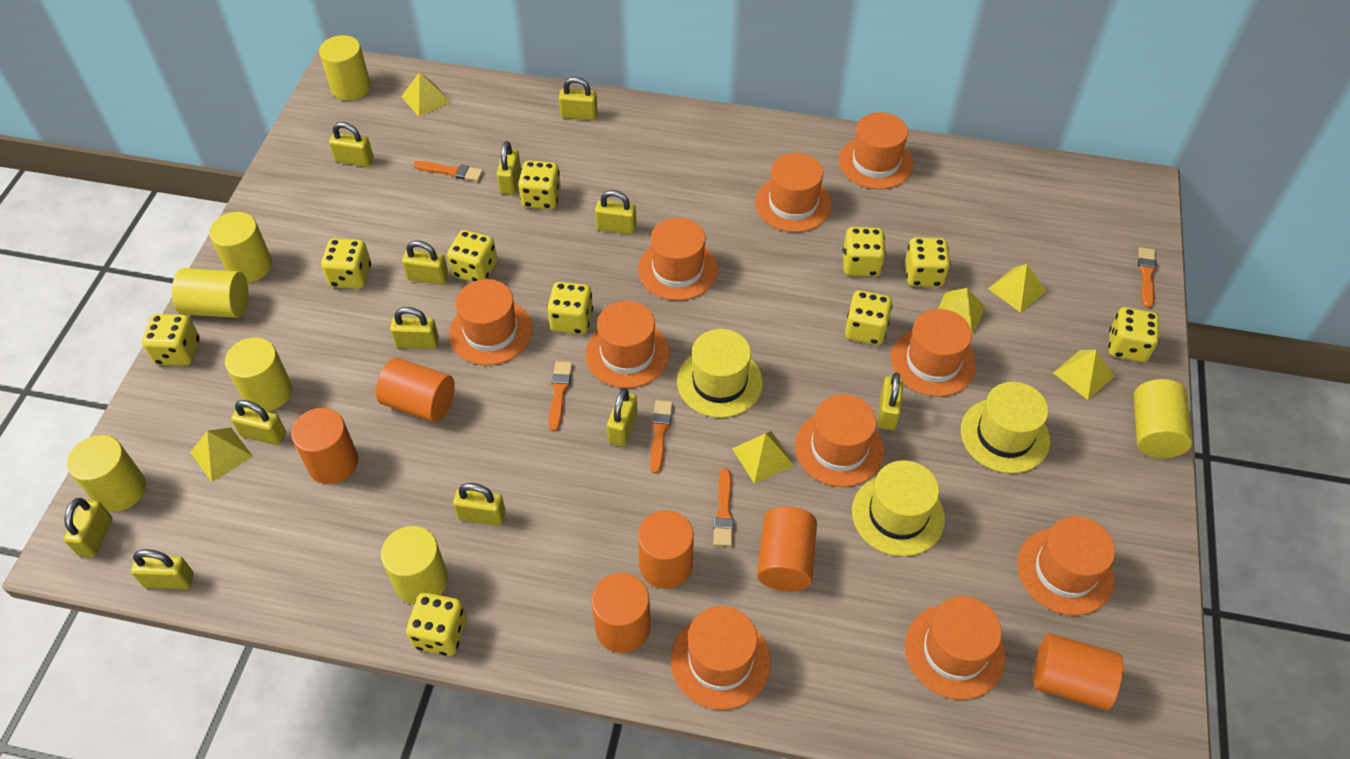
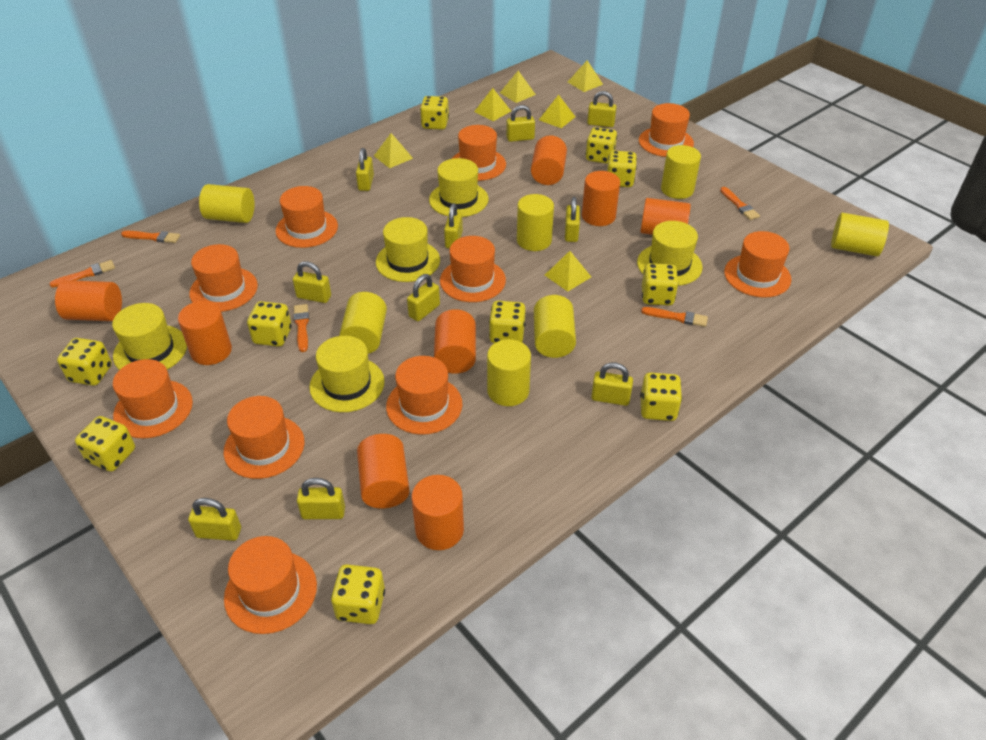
orange cylinder: [291,408,358,484] [376,358,455,422] [591,573,651,653] [638,510,694,589] [757,506,817,591] [1033,633,1123,710] = 6 -> [55,280,122,321] [178,301,232,365] [357,434,410,509] [411,475,464,550] [434,309,476,374] [531,135,567,185] [582,171,620,226] [640,198,691,235] = 8
yellow hat: [677,329,763,418] [852,460,945,556] [961,382,1050,473] = 3 -> [112,303,187,370] [309,336,385,412] [376,217,440,282] [429,158,488,217] [637,221,703,286] = 5
yellow padlock: [64,498,112,557] [131,549,194,589] [231,400,286,445] [329,122,373,167] [390,307,439,349] [402,241,449,285] [453,483,506,526] [497,141,521,195] [559,77,598,120] [595,190,637,234] [607,388,638,446] [878,373,903,430] = 12 -> [188,498,241,541] [293,261,331,303] [297,478,345,519] [356,148,374,191] [407,274,440,321] [444,203,463,249] [506,105,535,142] [565,197,580,242] [587,91,617,127] [591,363,633,406] = 10

